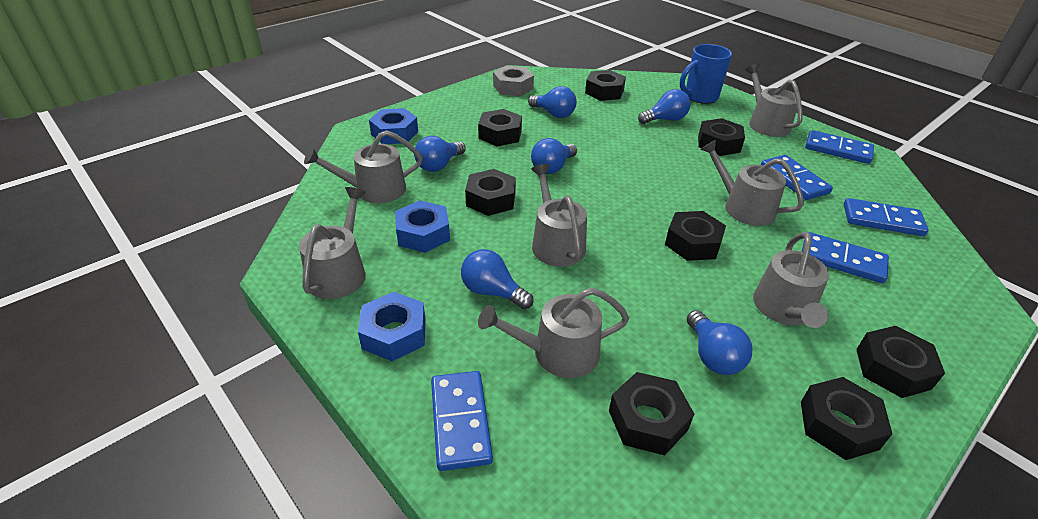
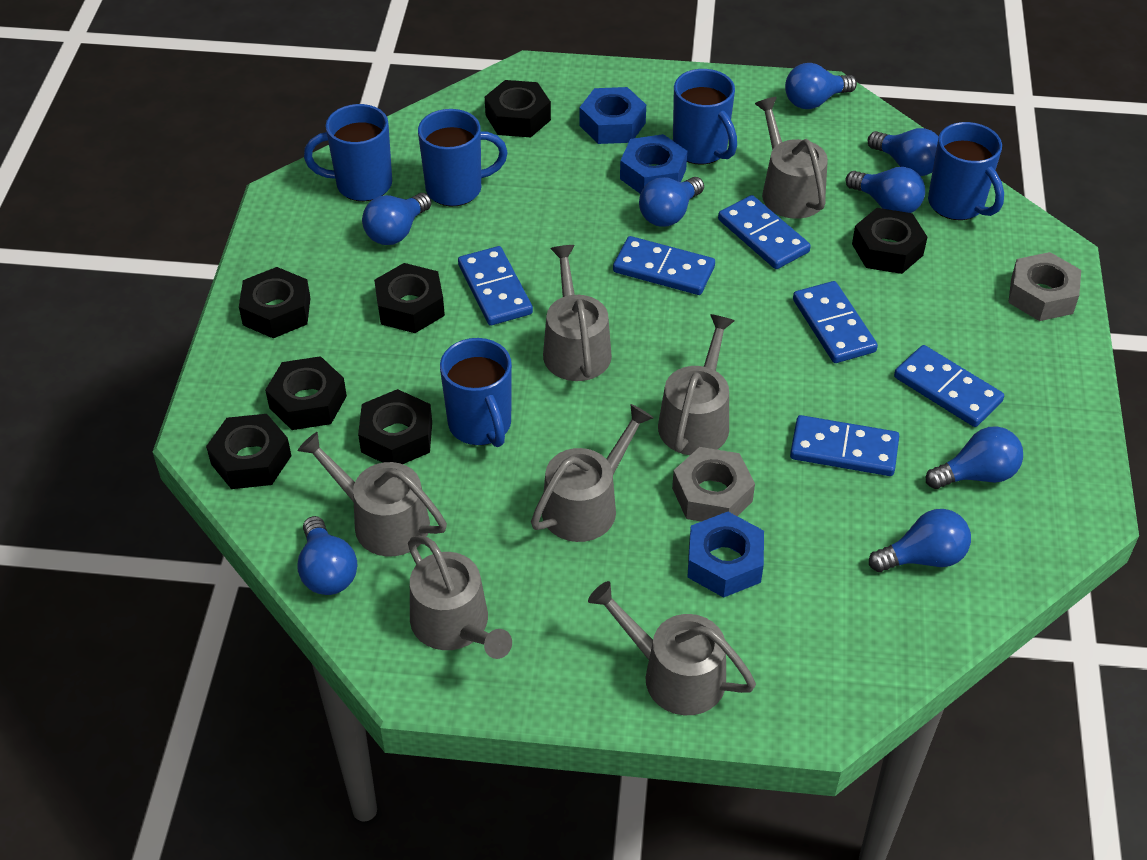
black nut: [465,169,516,216] [478,109,522,146] [585,70,626,101] [609,372,694,455] [665,211,726,261] [698,118,745,156] [801,377,892,460] [856,326,945,398] = 8 -> [206,414,291,489] [239,267,310,338] [265,356,347,430] [358,389,432,464] [374,263,445,333] [485,80,551,137] [852,208,927,274] = 7
blue domino: [431,371,493,471] [761,155,833,200] [802,232,889,283] [805,130,874,164] [844,198,929,236] = 5 -> [458,246,533,326] [613,236,715,295] [718,195,811,269] [790,415,899,476] [793,281,878,363] [894,345,1004,427] = 6
blue light bulb: [414,136,466,172] [461,249,534,309] [528,86,577,118] [531,138,577,174] [638,89,691,124] [687,310,753,375] = 6 -> [297,516,357,595] [362,193,431,245] [639,177,704,227] [785,63,857,109] [846,167,925,213] [868,128,939,176] [869,509,971,572] [926,426,1023,489] = 8
blue mug: [680,44,732,104] = 1 -> [304,104,392,201] [418,109,508,206] [440,338,512,447] [673,69,737,165] [928,122,1004,220] = 5
grey nut: [493,66,534,96] = 1 -> [672,447,755,522] [1008,252,1081,321] = 2

